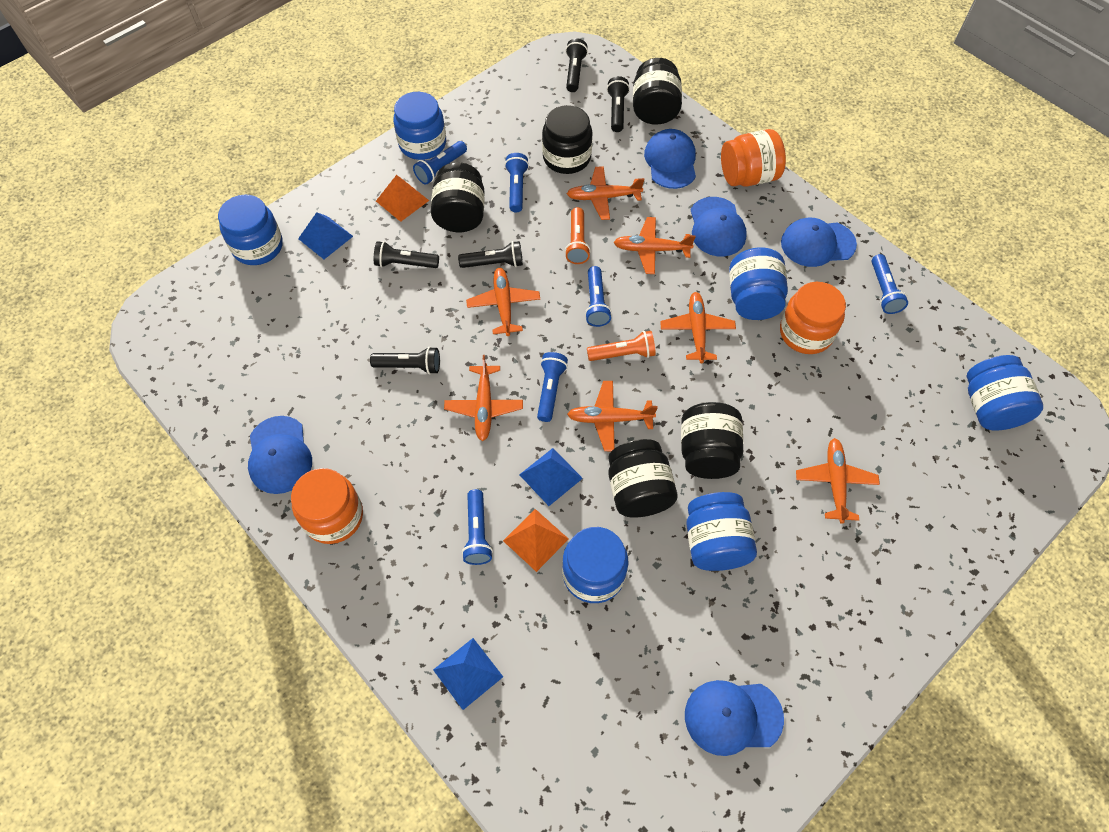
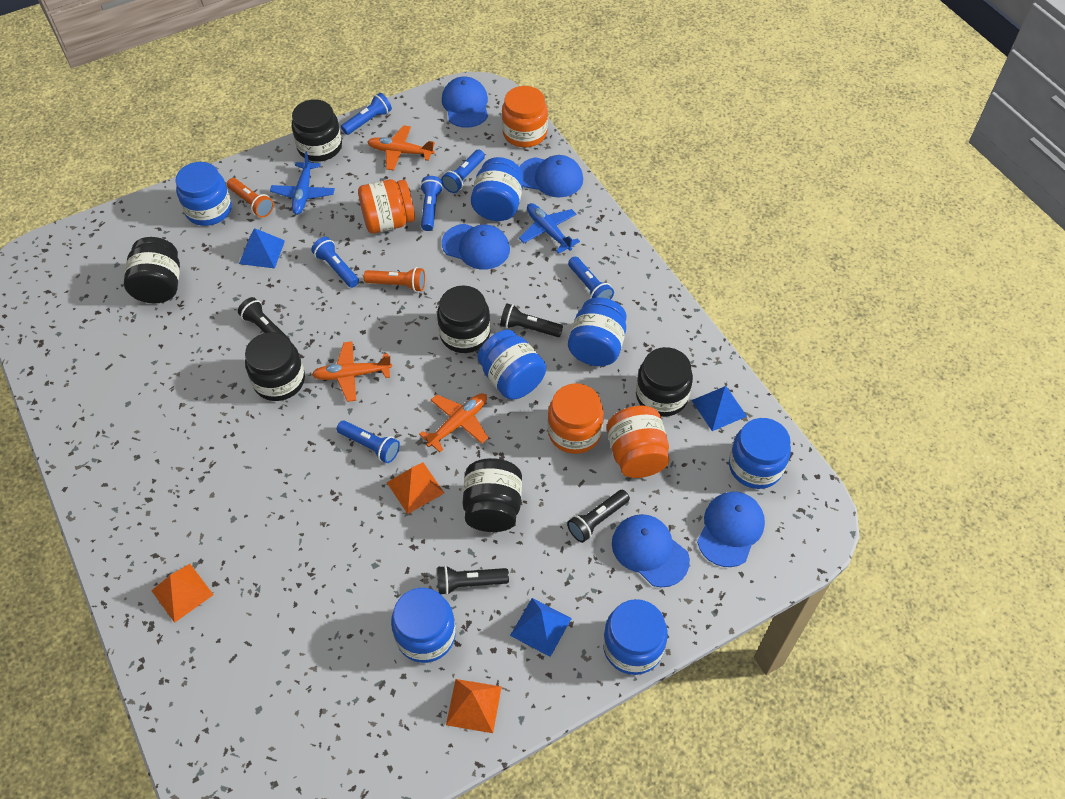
black flashlight: [370,347,440,374] [374,241,439,268] [458,241,523,268] [566,38,588,92] [607,76,630,132] = 5 -> [238,297,290,340] [437,565,509,595] [500,304,563,337] [567,490,630,543] = 4
black jar: [431,162,485,232] [542,105,593,174] [608,439,678,518] [633,58,682,125] [681,402,743,479] = 5 -> [124,237,180,303] [245,332,305,401] [292,99,342,162] [437,285,491,353] [462,458,522,532] [636,347,693,417] = 6
blue jar: [218,195,283,265] [393,92,446,160] [562,527,628,603] [686,492,757,571] [729,247,788,320] [966,355,1043,431] = 6 -> [176,162,232,226] [391,588,456,663] [471,157,523,221] [477,330,546,400] [568,297,626,366] [603,599,668,675] [729,418,791,489] = 7
blue plane: none = 0 -> [270,151,335,215] [519,203,580,254] = 2
orange jar: [291,468,363,544] [721,129,786,187] [780,282,846,354] = 3 -> [358,179,415,234] [502,86,548,148] [547,383,604,454] [607,406,669,478] = 4
orange plane: [444,355,523,441] [466,268,540,336] [567,166,644,220] [567,381,658,451] [613,217,695,274] [660,292,736,363] [796,438,880,524] = 7 -> [312,341,392,402] [367,125,435,171] [419,393,488,452] = 3
orange pyramid: [376,175,429,222] [503,509,569,572] = 2 -> [151,564,213,623] [387,463,444,514] [446,679,502,733] = 3

